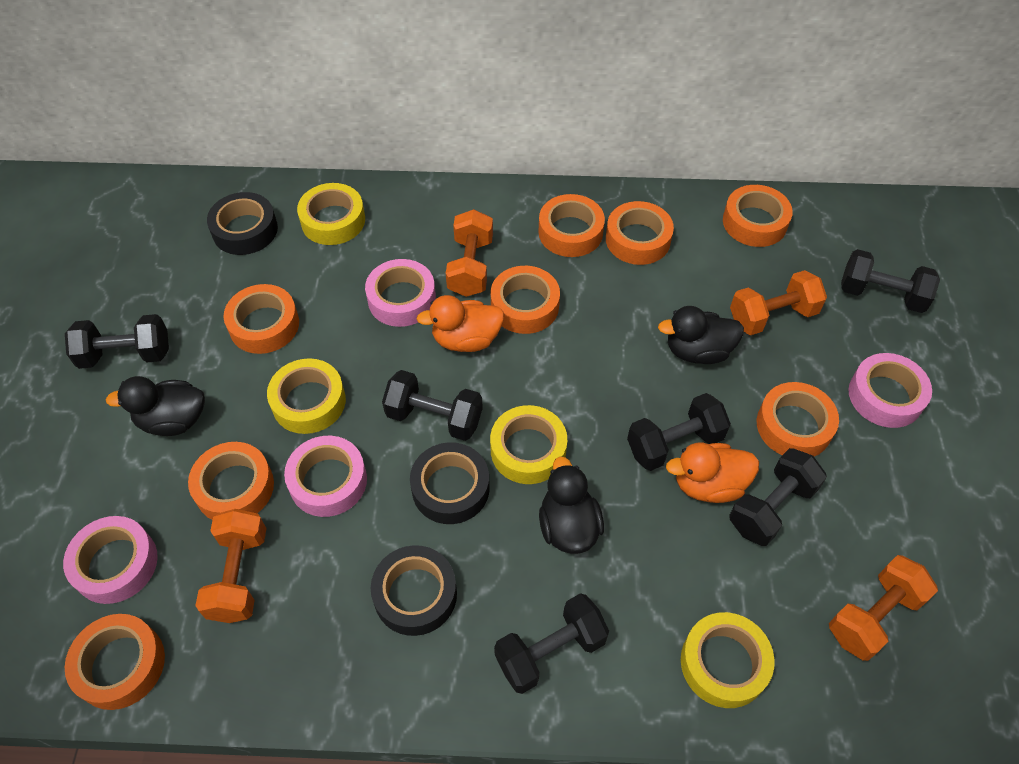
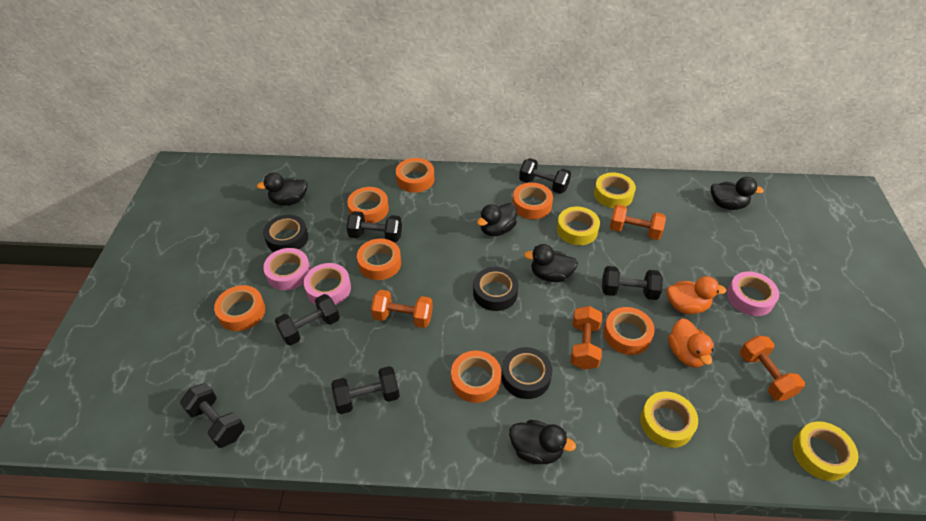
black duck: [106,376,205,436] [539,456,604,554] [658,306,744,364] = 3 -> [257,172,308,206] [477,203,517,236] [509,420,576,464] [524,244,578,282] [711,177,764,210] = 5
orange tape: [65,614,165,710] [188,442,274,520] [223,284,299,354] [491,266,560,334] [538,194,605,257] [606,201,674,265] [723,185,793,247] [757,382,839,456] = 8 -> [214,285,265,331] [347,187,389,223] [357,239,401,280] [396,158,434,193] [451,351,501,403] [512,183,553,219] [604,307,655,355] = 7
pink tape: [63,516,158,604] [284,436,367,517] [365,259,436,327] [849,353,932,428] = 4 -> [263,248,311,290] [304,263,351,305] [727,271,779,316] = 3

